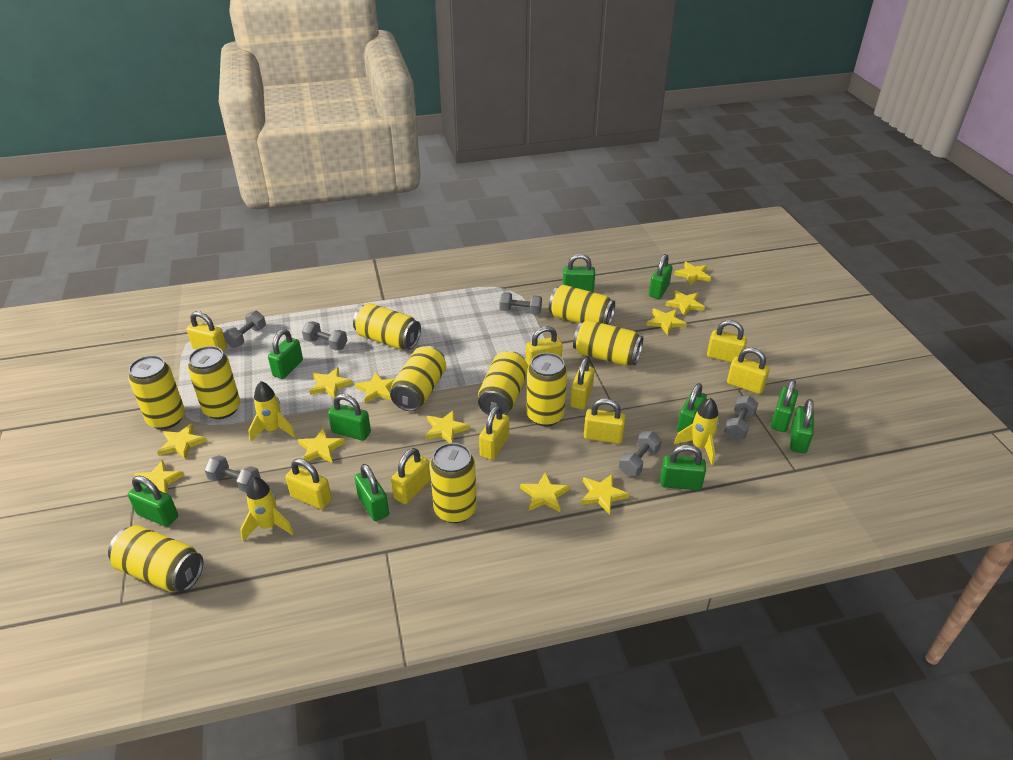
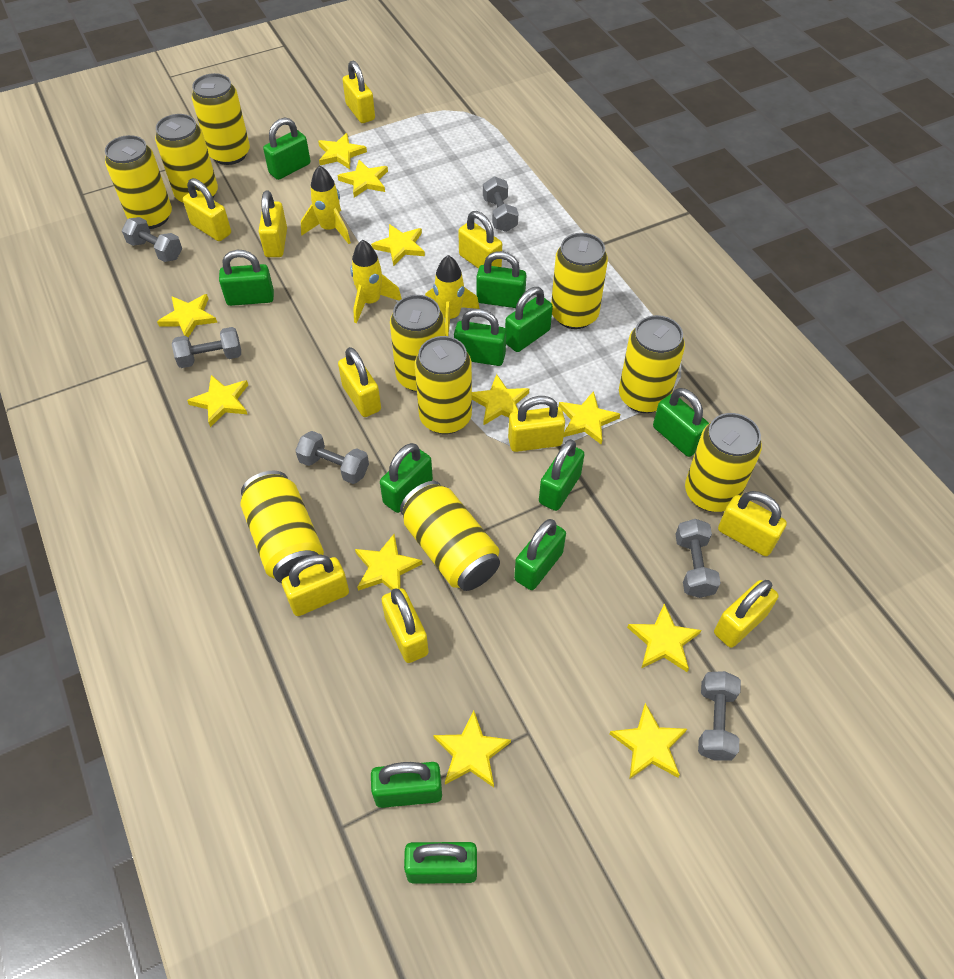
green padlock: [128,476,178,527] [268,329,303,379] [328,394,371,441] [355,464,389,521] [563,254,595,292] [649,254,672,299] [660,445,706,490] [677,383,707,432] [771,379,798,432] [790,399,814,453] = 10 -> [219,250,274,306] [263,118,310,180] [371,762,442,808] [380,443,433,513] [404,842,477,884] [454,309,506,366] [476,251,526,308] [505,287,553,352] [514,519,566,590] [539,439,584,511] [653,388,709,457] = 11
yellow padlock: [186,311,227,352] [286,458,332,509] [391,448,430,504] [479,405,509,460] [526,326,562,366] [570,358,594,409] [584,398,626,444] [707,320,747,363] [727,347,770,394] = 9 -> [183,178,231,241] [258,190,287,257] [282,555,349,616] [338,347,381,417] [342,61,375,123] [381,588,429,663] [458,211,502,269] [508,396,565,452] [714,580,778,648] [718,491,787,556] = 10

